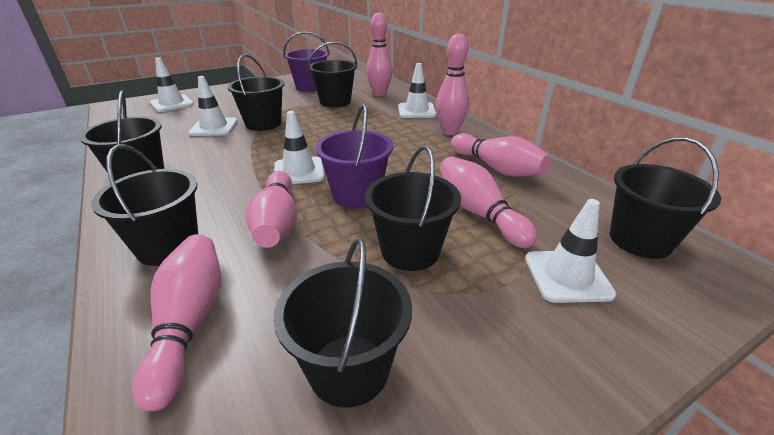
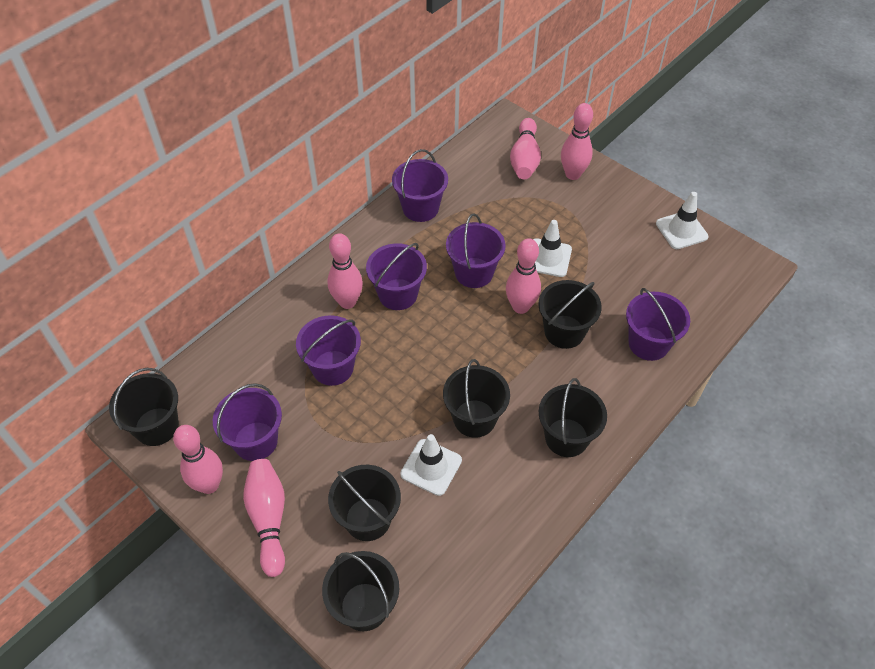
black bucket: [79,90,164,181] [91,144,198,266] [227,54,285,131] [273,237,412,408] [308,41,357,107] [365,146,461,271] [610,137,721,259] = 7 -> [109,368,179,446] [322,551,399,631] [328,465,401,541] [443,359,510,438] [538,280,602,349] [539,378,607,457] = 6
purple bucket: [283,31,330,92] [315,104,393,209] = 2 -> [213,383,282,461] [296,315,361,386] [366,243,427,310] [392,149,448,222] [446,213,506,288] [626,288,690,361] = 6
white traffic cone: [150,58,194,112] [188,76,238,136] [274,111,325,184] [398,63,436,118] [525,199,617,303] = 5 -> [400,434,462,496] [533,220,572,277] [656,192,708,249] = 3

